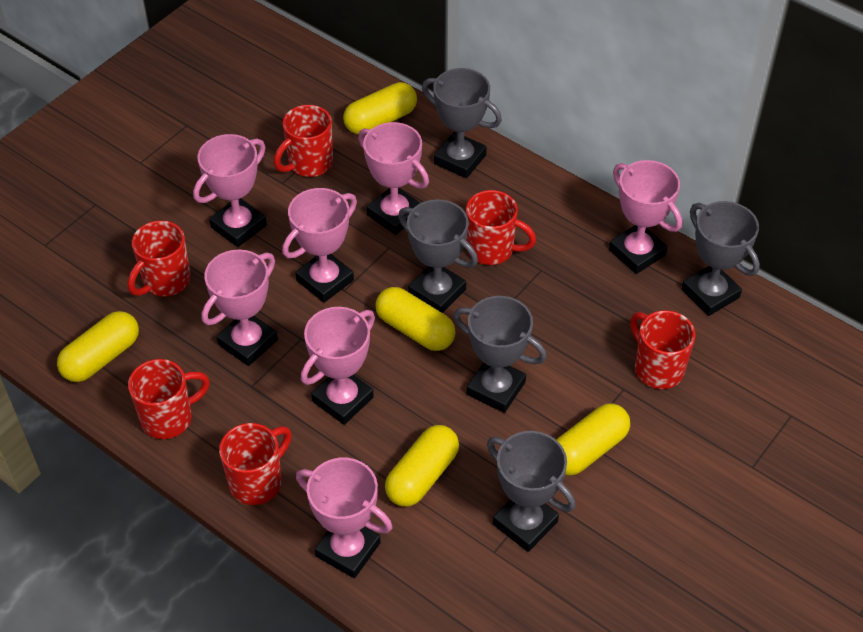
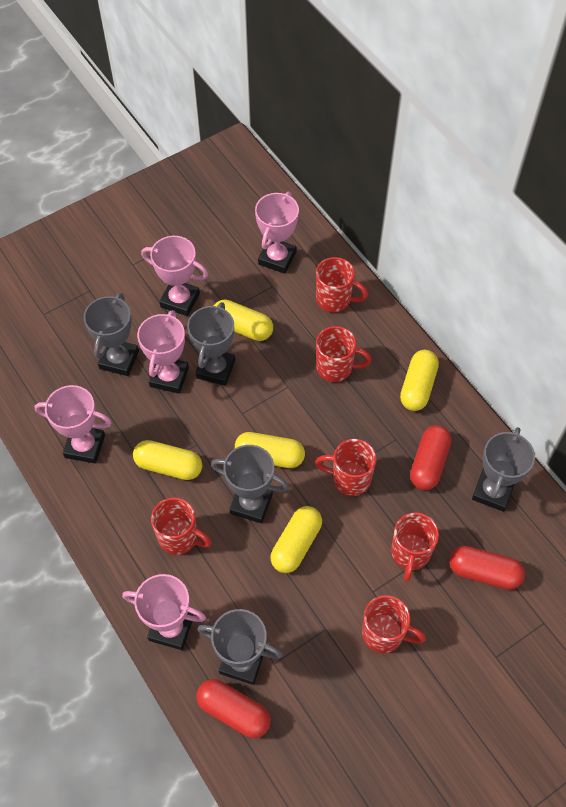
pink trophy: [193,134,267,247] [202,249,278,366] [282,188,357,303] [296,458,392,578] [301,307,375,425] [358,122,429,235] [609,160,682,274] = 7 -> [34,385,112,464] [122,574,206,650] [137,310,189,394] [141,236,208,316] [255,192,299,274] = 5
red capsule: none = 0 -> [196,679,271,738] [410,425,451,490] [449,546,525,589] = 3

